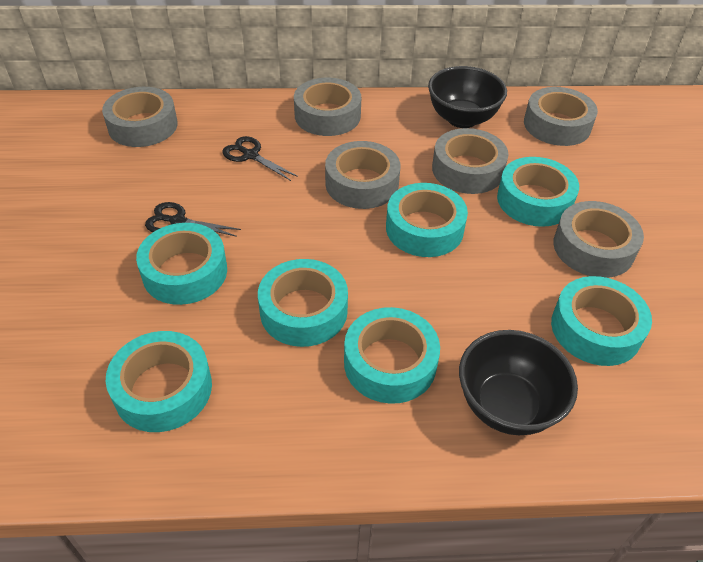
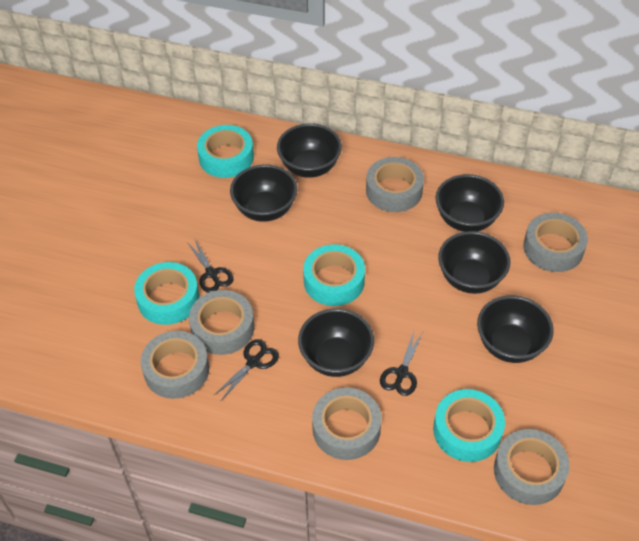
black bowl: [428,66,507,128] [459,330,578,435] = 2 -> [230,164,298,222] [277,123,342,178] [298,309,374,377] [435,174,504,232] [438,231,510,294] [477,296,554,363] = 6
black scissors: [145,202,241,237] [223,136,298,181] = 2 -> [187,238,233,293] [214,339,279,400] [380,329,423,396] = 3
turquoise tape: [106,331,212,432] [136,223,227,305] [258,259,348,347] [344,307,440,404] [386,183,468,257] [497,157,579,227] [551,276,652,366] = 7 -> [134,262,199,325] [197,125,254,178] [303,244,365,306] [433,389,505,462] = 4

